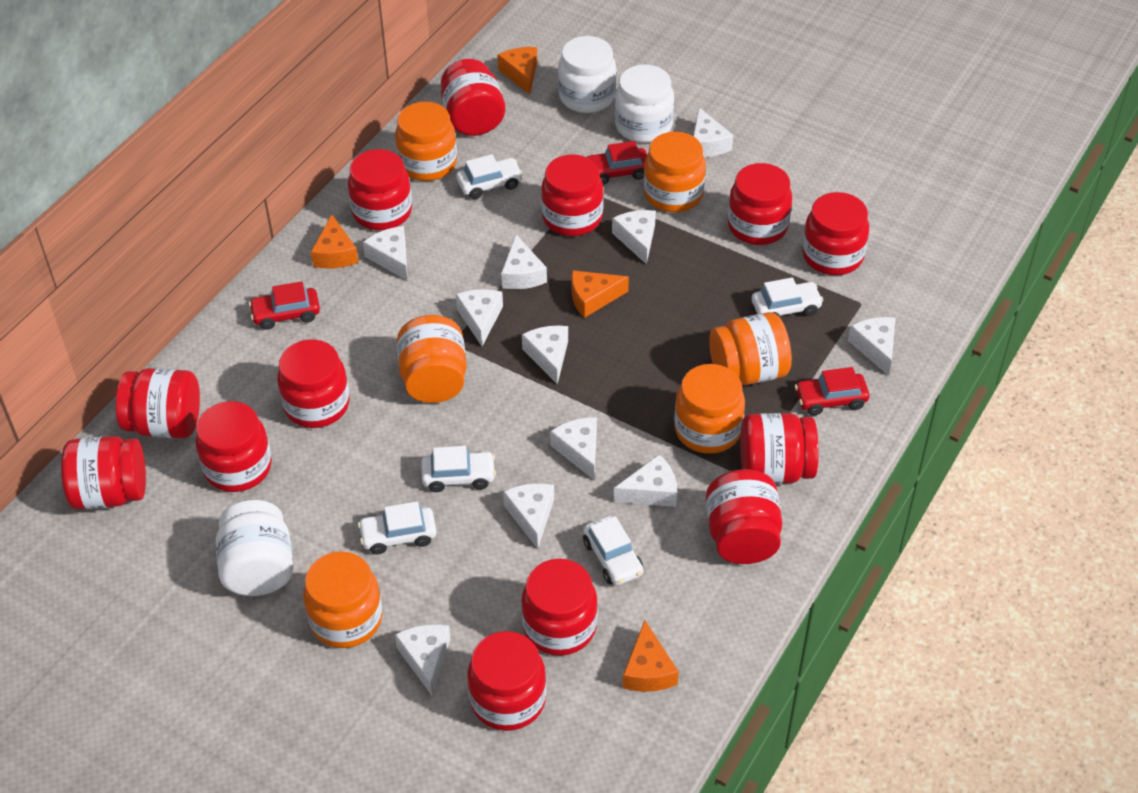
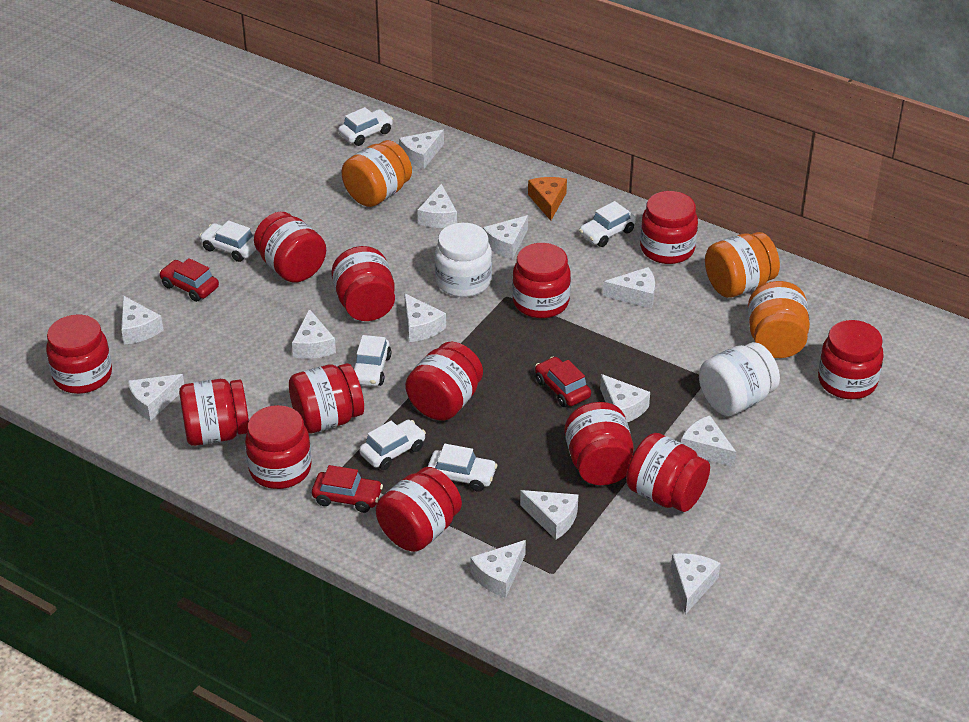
orange cheese: [311,215,359,269] [497,47,537,95] [571,270,629,318] [623,620,679,692] = 4 -> [528,177,567,221] = 1
orange jar: [303,551,382,648] [395,102,457,181] [397,315,466,403] [644,132,706,212] [674,364,745,454] [709,312,792,385] = 6 -> [342,140,412,207] [705,232,780,298] [748,281,810,358] = 3
white car: [358,501,436,555] [421,446,496,492] [456,154,523,199] [583,516,644,585] [752,277,824,316] = 5 -> [199,220,256,262] [338,107,393,146] [354,335,391,386] [359,420,426,470] [428,444,497,491] [579,201,636,247] = 6
white cheese: [363,226,408,281] [395,624,450,696] [456,289,503,346] [501,235,547,289] [503,483,554,549] [522,325,568,384] [550,417,597,480] [612,210,656,265] [613,454,677,507] [693,107,733,157] [848,317,895,376] = 11 -> [121,296,163,345] [128,374,184,421] [292,309,336,359] [399,130,444,169] [404,293,446,342] [417,184,457,228] [470,540,526,598] [483,215,528,259] [520,490,579,540] [600,374,650,422] [603,267,655,309] [671,553,721,615] [681,415,736,467] = 13
white jar: [216,500,293,596] [558,36,617,113] [615,64,674,143] = 3 -> [435,223,492,297] [699,342,780,416] = 2

